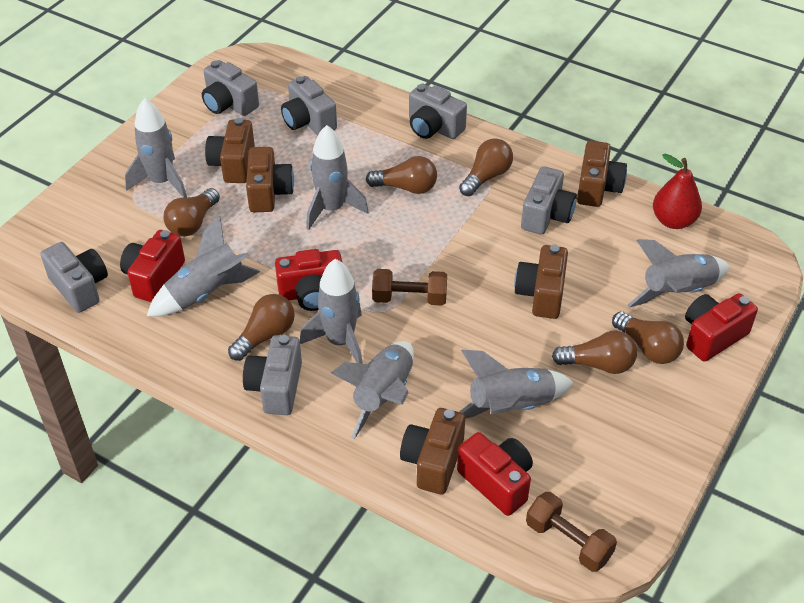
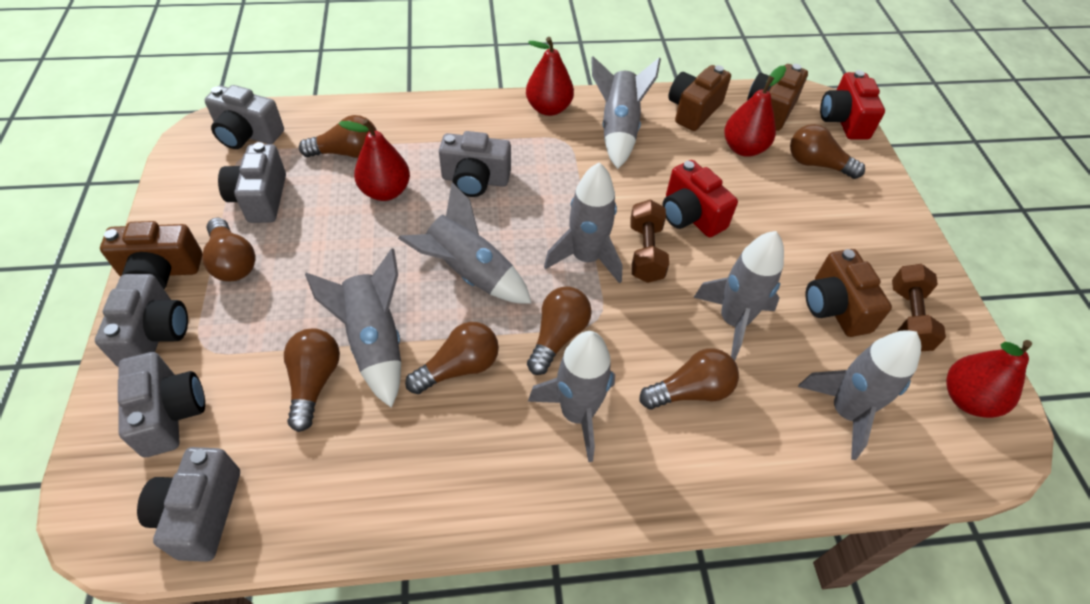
brown camera: [205,118,255,183] [246,147,294,212] [400,408,465,494] [514,245,568,319] [577,141,627,207] = 5 -> [100,221,202,289] [668,65,731,131] [747,64,808,131] [806,249,892,337] = 4
brown light bulb: [163,188,220,237] [228,294,295,361] [366,156,437,194] [459,138,513,196] [552,331,637,374] [612,311,684,364] = 6 -> [202,218,256,282] [284,328,340,432] [299,115,377,158] [405,322,499,394] [527,287,592,375] [640,348,739,409] [790,124,865,179] = 7
red camera: [120,230,185,302] [275,249,342,311] [457,432,533,516] [685,293,758,362] = 4 -> [662,160,738,237] [820,70,885,140] = 2
red pear: [653,154,702,229] = 1 -> [339,119,410,201] [526,37,574,116] [724,66,786,157] [946,340,1032,418] = 4

